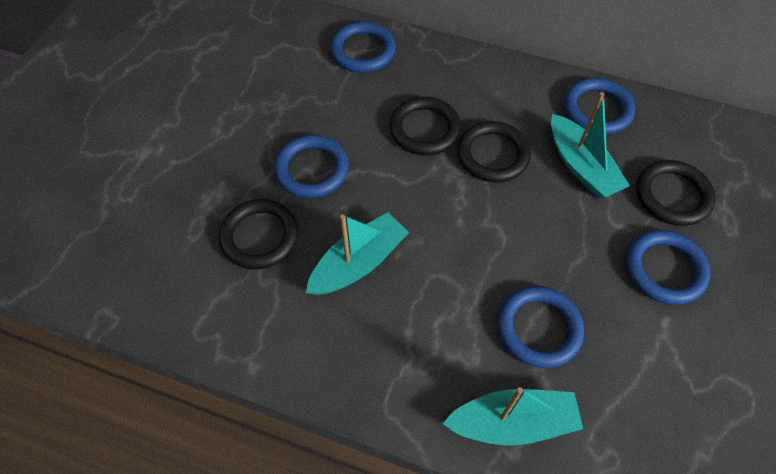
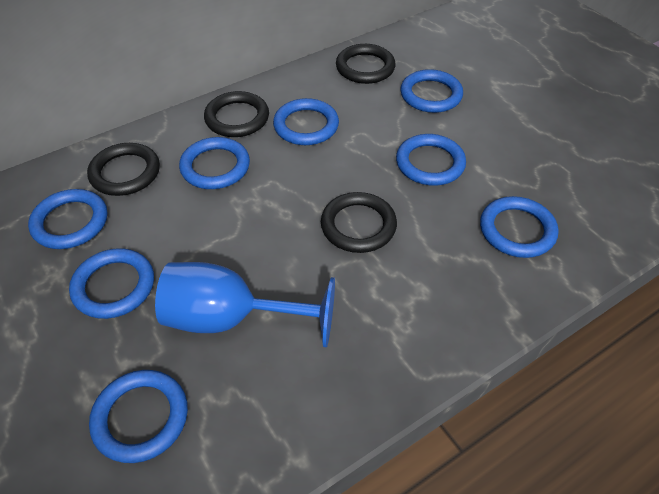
blue goblet: none = 0 -> [155,262,335,348] = 1
blue ring: [274,135,349,198] [330,22,396,73] [497,286,584,368] [564,78,635,135] [626,230,711,305] = 5 -> [28,189,107,249] [69,248,154,319] [89,370,188,463] [179,137,250,189] [273,98,339,145] [396,134,466,186] [400,69,463,113] [480,196,559,258] = 8
turquoise boat: [306,212,409,295] [442,388,583,446] [551,92,630,198] = 3 -> none = 0

